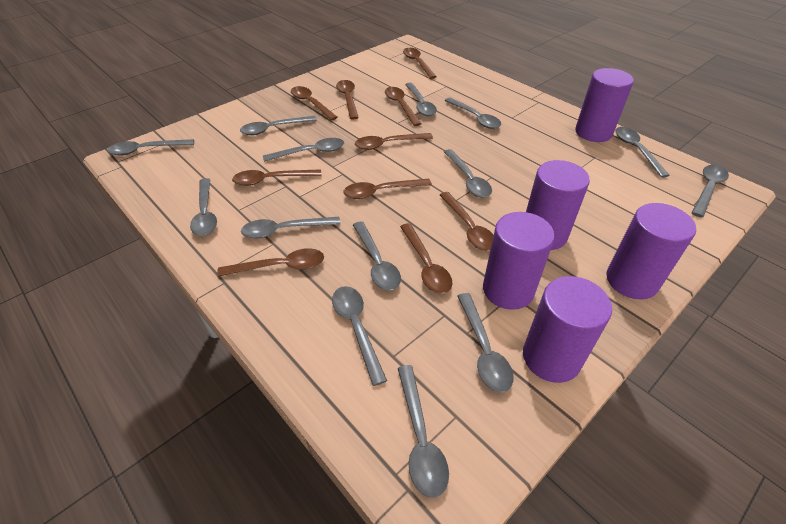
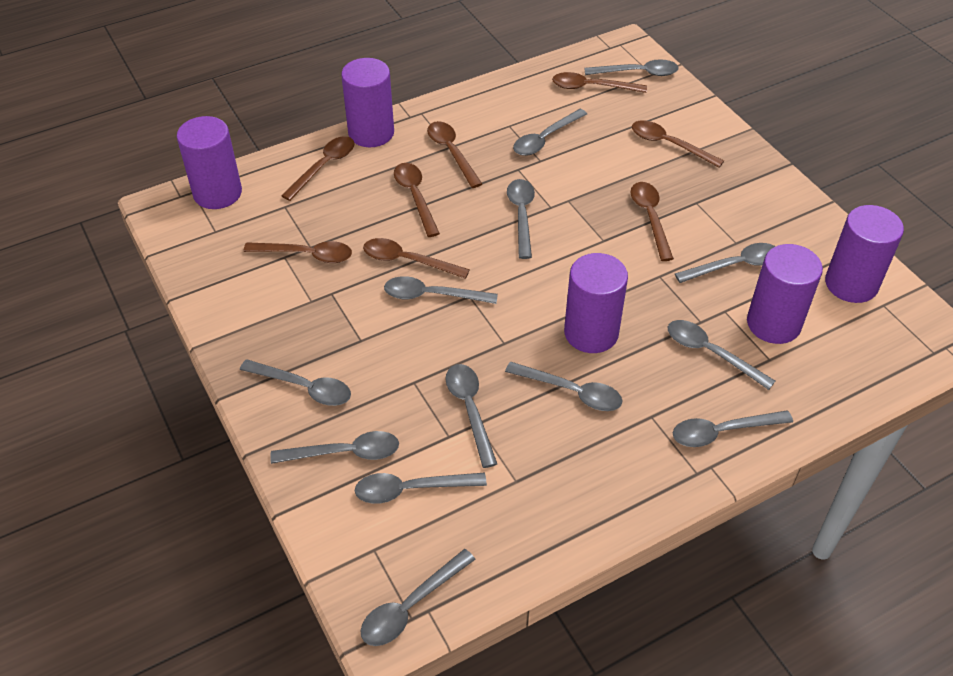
brown spoon: [217,248,324,277] [232,169,322,186] [291,86,338,121] [336,80,359,119] [343,179,432,199] [355,133,433,150] [385,87,422,126] [400,223,452,294] [403,48,437,79] [440,192,494,251] = 10 -> [243,241,352,263] [281,136,354,201] [363,238,470,279] [394,163,440,237] [427,121,482,188] [552,72,647,93] [630,182,674,261] [632,120,724,167] = 8
grey spoon: [107,139,194,156] [190,178,217,236] [240,116,317,135] [241,217,340,239] [263,138,344,162] [332,286,387,386] [353,221,401,290] [398,365,449,498] [405,83,437,116] [444,149,492,198] [445,98,501,129] [457,293,513,392] [615,127,670,178] [692,164,729,218] = 14 -> [240,359,351,406] [270,431,399,464] [355,473,487,504] [360,549,476,646] [384,276,498,304] [445,364,497,468] [505,362,623,411] [507,179,535,259] [513,109,587,156] [584,59,679,76] [668,320,775,390] [673,411,793,447] [675,243,776,283] = 13

